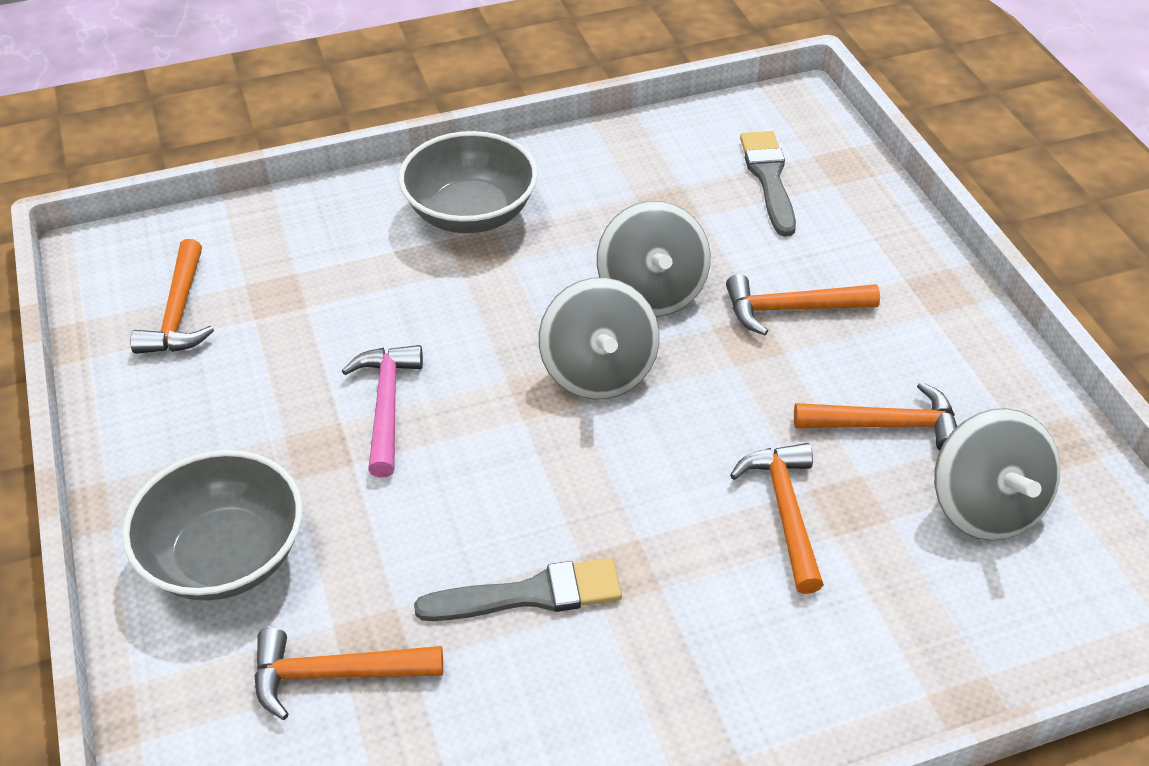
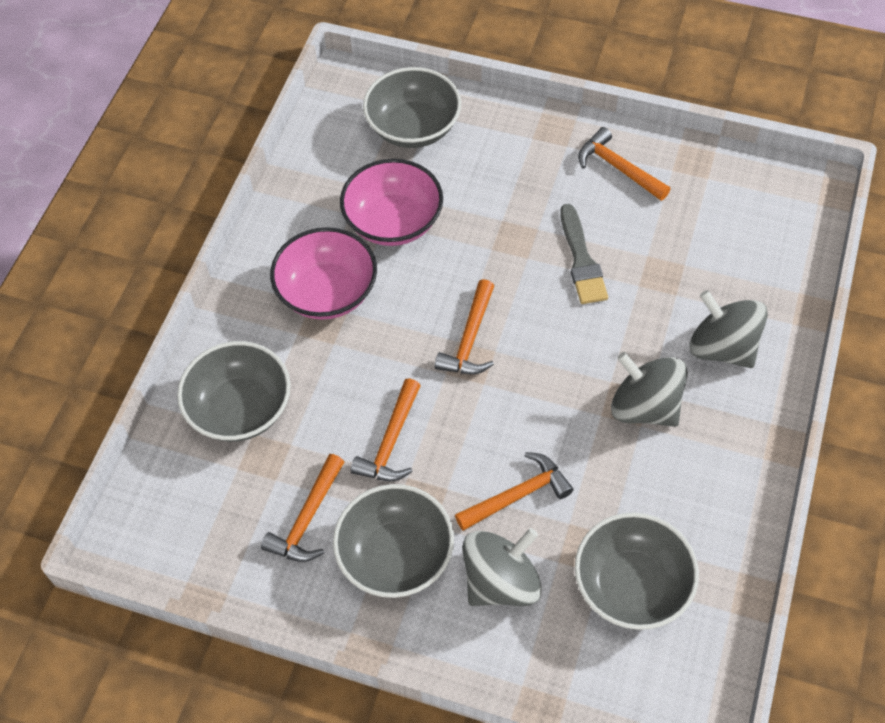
grey bowl: [122,450,303,601] [399,131,538,233] = 2 -> [177,341,290,442] [333,484,454,598] [363,67,461,148] [575,512,699,630] = 4
grey brush: [414,558,622,621] [740,131,796,237] = 2 -> [560,204,608,304] = 1
pink bowl: none = 0 -> [270,227,377,320] [340,159,443,246] = 2
pink hammer: [342,345,423,477] = 1 -> none = 0

